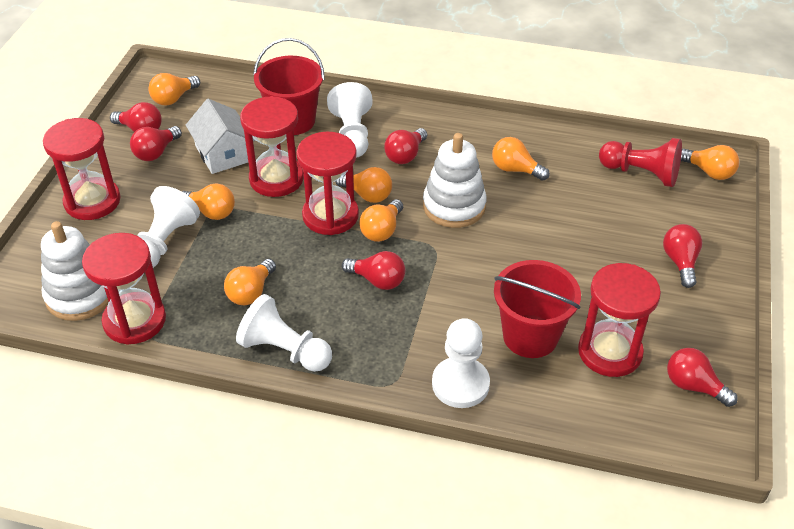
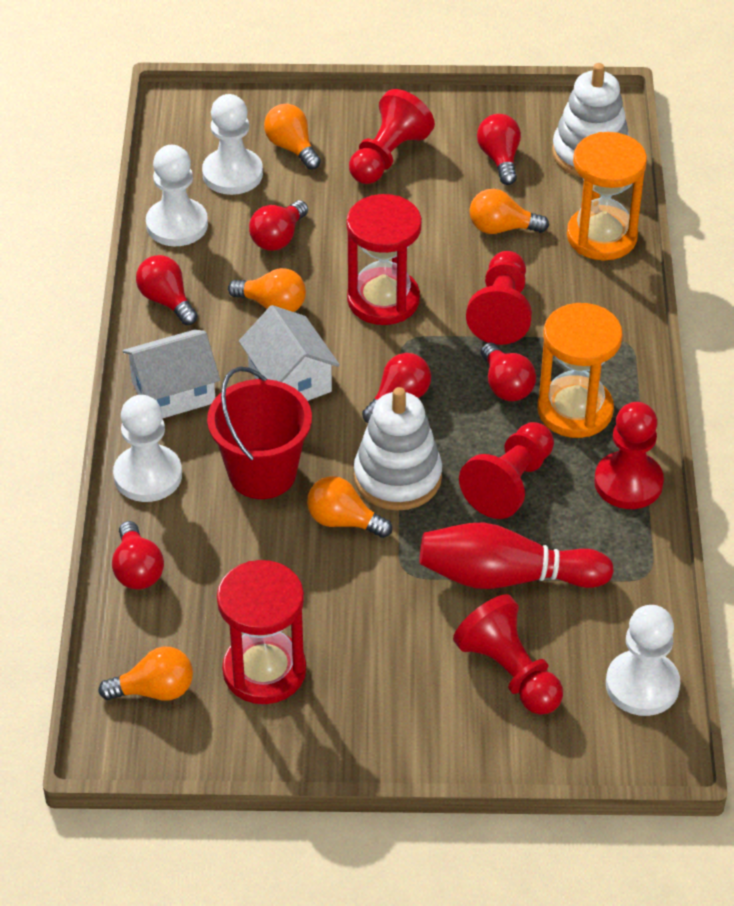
orange hourglass: none = 0 -> [537,303,623,438] [567,132,647,260] = 2
orange light bulb: [148,73,200,106] [182,183,235,220] [224,259,276,305] [335,167,392,203] [359,199,403,242] [492,137,550,181] [681,145,739,180] = 7 -> [98,646,193,701] [228,268,306,312] [264,104,321,170] [307,476,392,538] [469,189,549,234] = 5
red bowling pin: none = 0 -> [420,522,614,589] = 1
red bucket: [253,38,325,135] [494,260,581,358] = 2 -> [207,367,312,499] = 1
red hourglass: [43,118,120,220] [82,233,166,345] [240,96,304,197] [296,132,359,235] [578,263,661,377] = 5 -> [217,560,306,704] [346,194,422,325] = 2
red pawn: [599,138,682,187] = 1 -> [349,89,435,184] [453,594,563,715] [459,422,554,519] [466,251,532,345] [594,402,664,509] = 5
white house: [186,99,255,174] = 1 -> [123,330,220,419] [239,305,340,401] = 2

